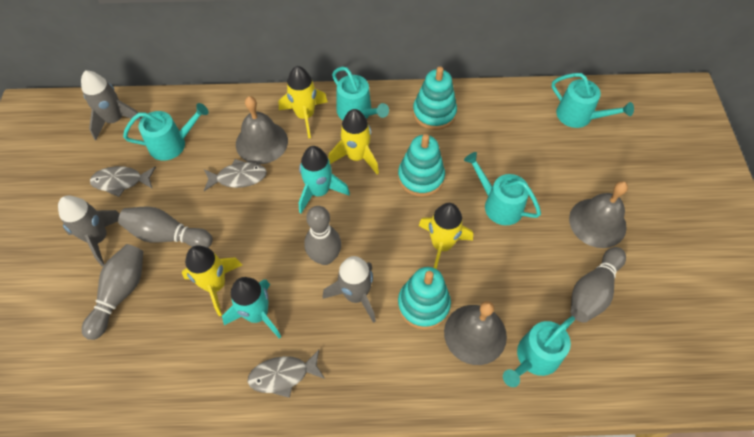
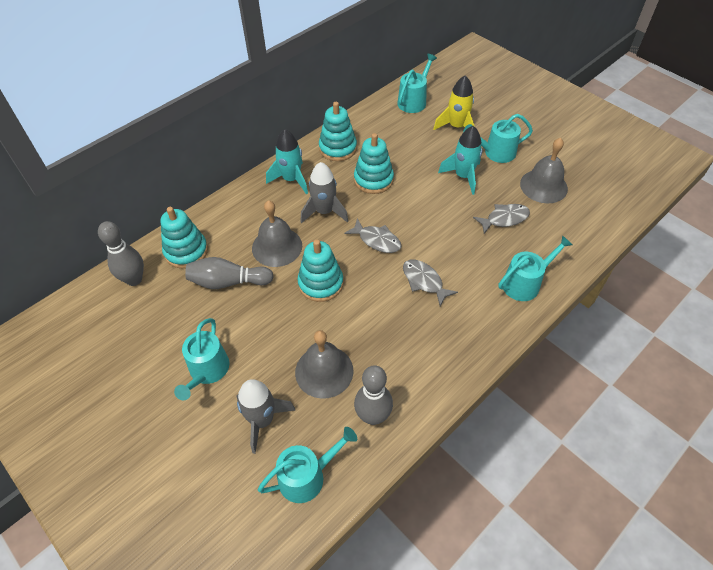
grey bowling pin: [82,244,143,340] [118,206,213,248] [304,206,341,265] [571,247,626,323] = 4 -> [98,221,144,286] [185,257,274,289] [354,365,393,425] = 3
grey rocket: [58,195,120,266] [81,70,142,140] [323,256,376,323] = 3 -> [237,379,296,454] [300,162,348,223] = 2
turquoise stacking toy: [398,134,445,197] [398,267,451,329] [413,67,457,130] = 3 -> [160,207,208,268] [297,240,343,302] [319,102,357,161] [354,133,394,194] = 4
yellow rocket: [182,246,242,316] [279,66,328,138] [328,109,379,174] [419,203,473,269] = 4 -> [433,76,475,130] = 1

